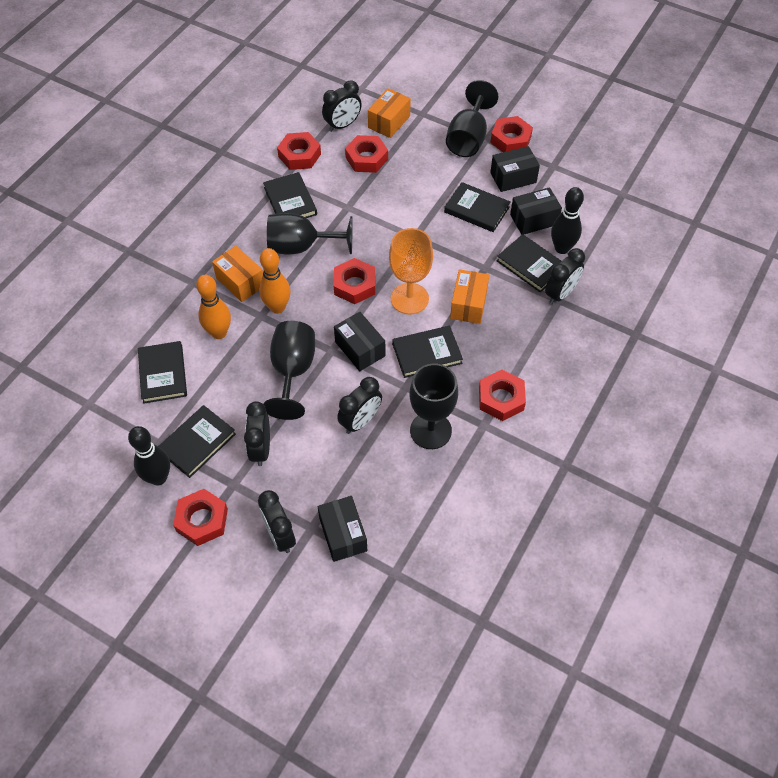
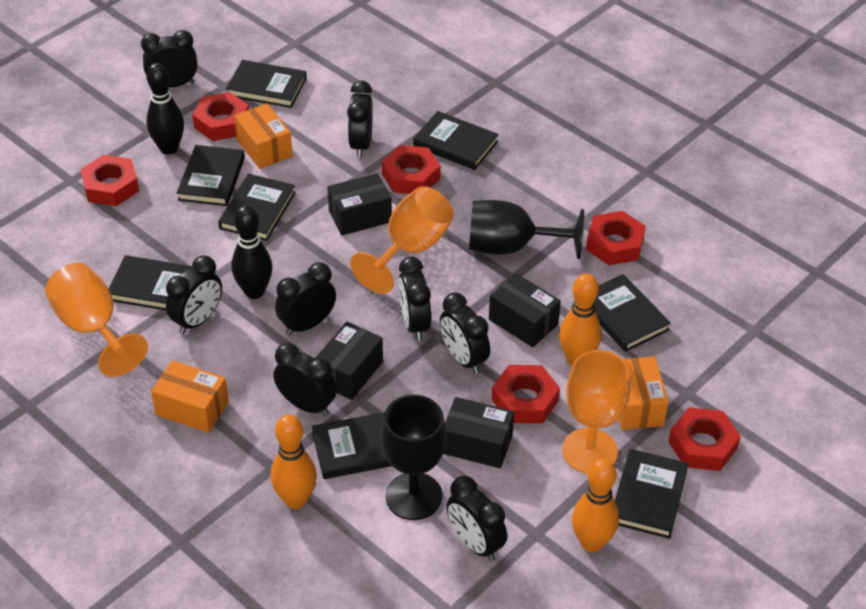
black book: [138,341,187,404] [158,405,236,478] [263,172,317,218] [392,326,463,378] [444,182,511,232] [497,234,561,293] = 6 -> [108,255,193,310] [177,145,245,206] [218,174,296,241] [226,60,307,108] [312,412,392,479] [413,111,499,170] [594,274,671,352] [615,449,689,539] = 8
black clock: [244,401,270,466] [258,490,296,553] [322,81,362,132] [337,377,382,434] [545,248,585,305] = 5 -> [141,30,197,87] [166,255,222,334] [273,343,337,416] [275,262,336,336] [347,81,373,158] [398,257,431,341] [440,292,490,374] [446,476,507,561] = 8
black goblet: [263,321,315,420] [267,213,353,255] [410,364,458,449] [446,80,499,157] = 4 -> [381,395,446,520] [469,200,584,259] = 2
orange bowling pin: [196,275,231,339] [259,248,291,314] = 2 -> [271,414,317,509] [559,273,602,366] [572,458,619,552] = 3
orange goblet: [389,228,433,314] = 1 -> [45,263,148,377] [350,186,454,294] [562,350,630,473] = 3

